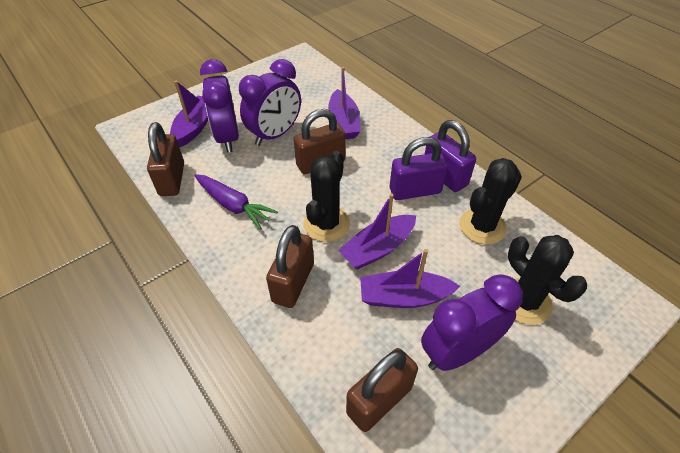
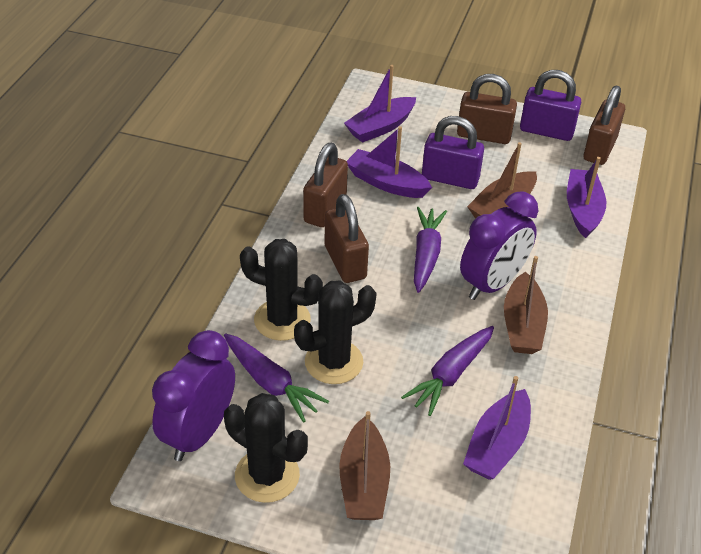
brown boat: none = 0 -> [339,411,390,520] [467,142,537,219] [504,256,548,354] = 3
purple carrot: [194,174,278,229] = 1 -> [224,333,329,423] [401,326,494,416] [414,207,447,293] = 3
purple clock: [200,59,239,152] [239,59,301,146] [421,274,523,371] = 3 -> [152,330,235,461] [460,191,538,300] = 2

